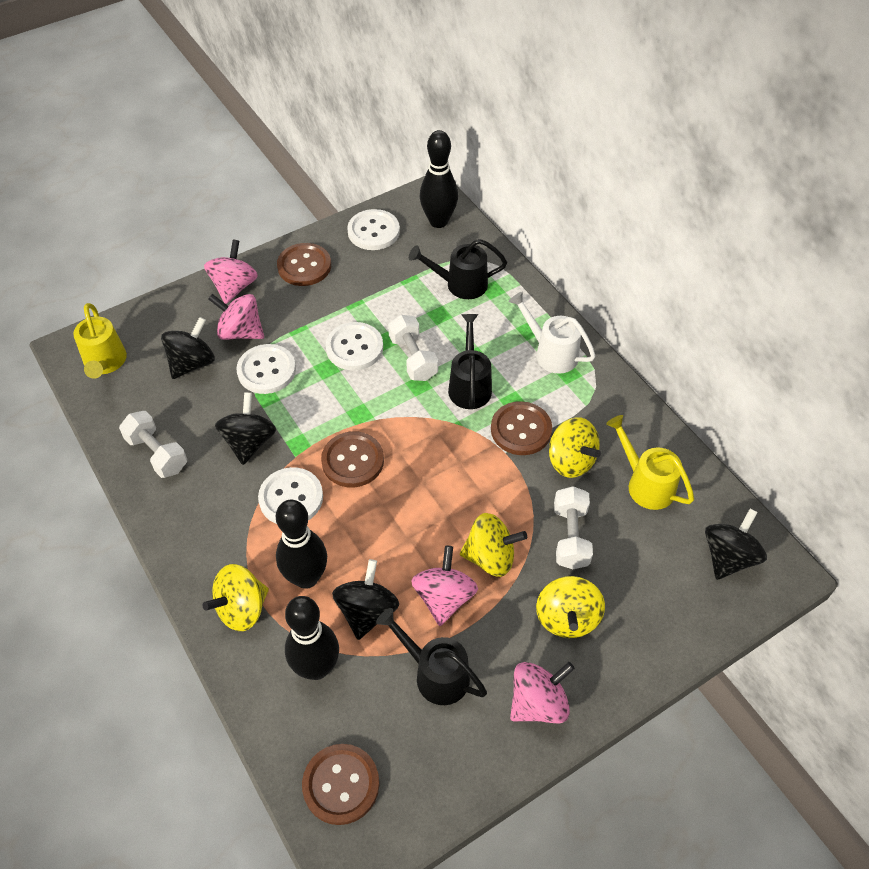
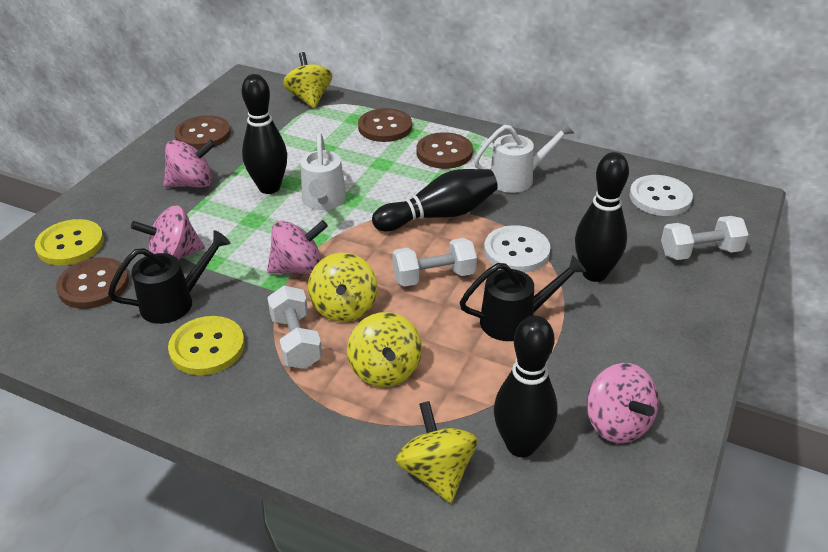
black bowling pin: [276,500,327,589] [285,596,339,680] [420,130,458,228] = 3 -> [242,74,287,194] [372,169,498,231] [494,316,558,457] [575,152,629,282] = 4
black spinning top: [161,317,215,379] [215,392,276,465] [332,559,399,640] [705,509,767,580] = 4 -> none = 0
black watering can: [376,608,487,705] [409,239,507,299] [448,314,492,409] = 3 -> [108,230,230,324] [460,255,586,341] = 2
white button: [236,344,296,394] [258,467,323,524] [326,322,383,370] [347,209,400,250] = 4 -> [484,225,550,273] [629,175,693,216] = 2
white watering can: [509,291,596,374] = 1 -> [300,133,346,210] [474,121,574,193] = 2
yellow button: none = 0 -> [35,219,104,265] [168,316,245,375] = 2
yellow watering can: [73,303,127,379] [606,415,694,510] = 2 -> none = 0

